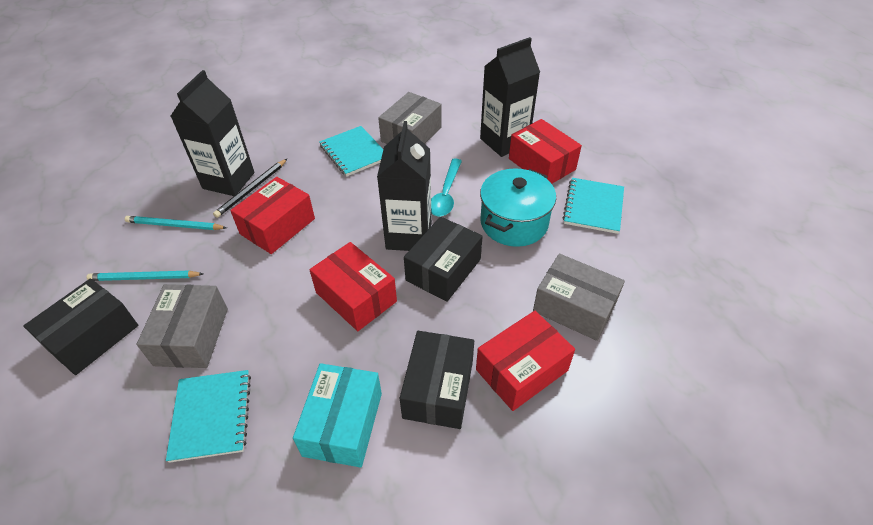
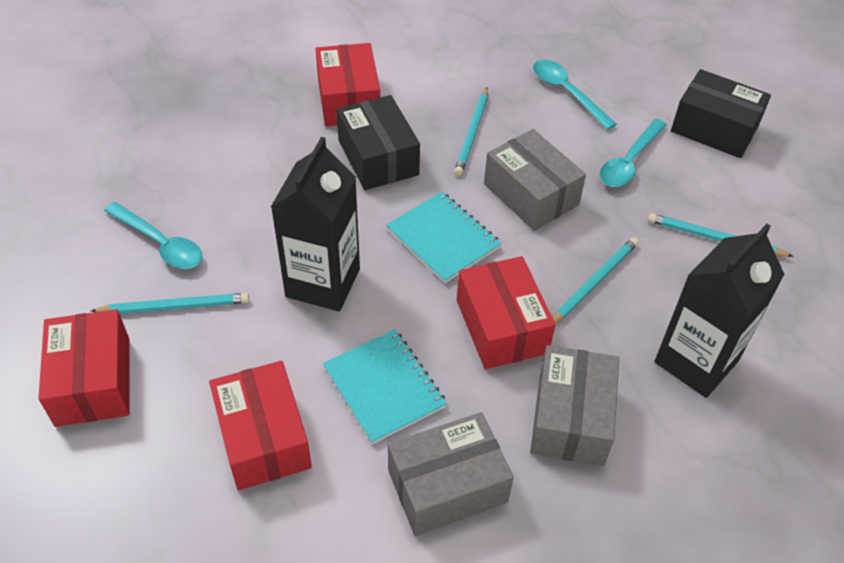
black box: [23,278,138,375] [400,331,474,429] [404,217,483,302] = 3 -> [336,95,420,190] [671,69,771,158] = 2
black carton: [171,70,255,196] [377,121,432,251] [480,37,540,157] = 3 -> [271,137,360,312] [655,224,785,398] = 2
black pencil: [213,159,287,218] = 1 -> none = 0
turquoise box: [293,363,382,468] = 1 -> none = 0
turquoise notebook: [166,370,251,463] [319,126,383,177] [563,178,624,234] = 3 -> [323,329,447,444] [386,192,502,283] = 2
turquoise pencil: [87,270,203,281] [125,216,227,230] = 2 -> [91,293,249,314] [454,87,488,176] [552,237,639,323] [648,213,794,257] = 4
turquoise pot: [480,168,556,247] = 1 -> none = 0
turquoise spoon: [431,158,462,216] = 1 -> [104,202,202,269] [533,60,617,130] [600,119,667,187] = 3

